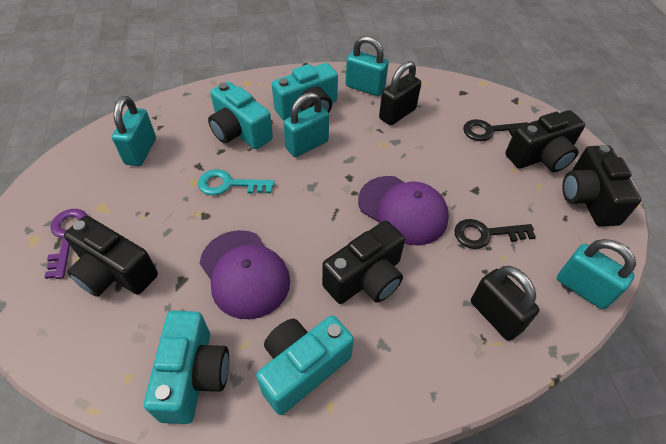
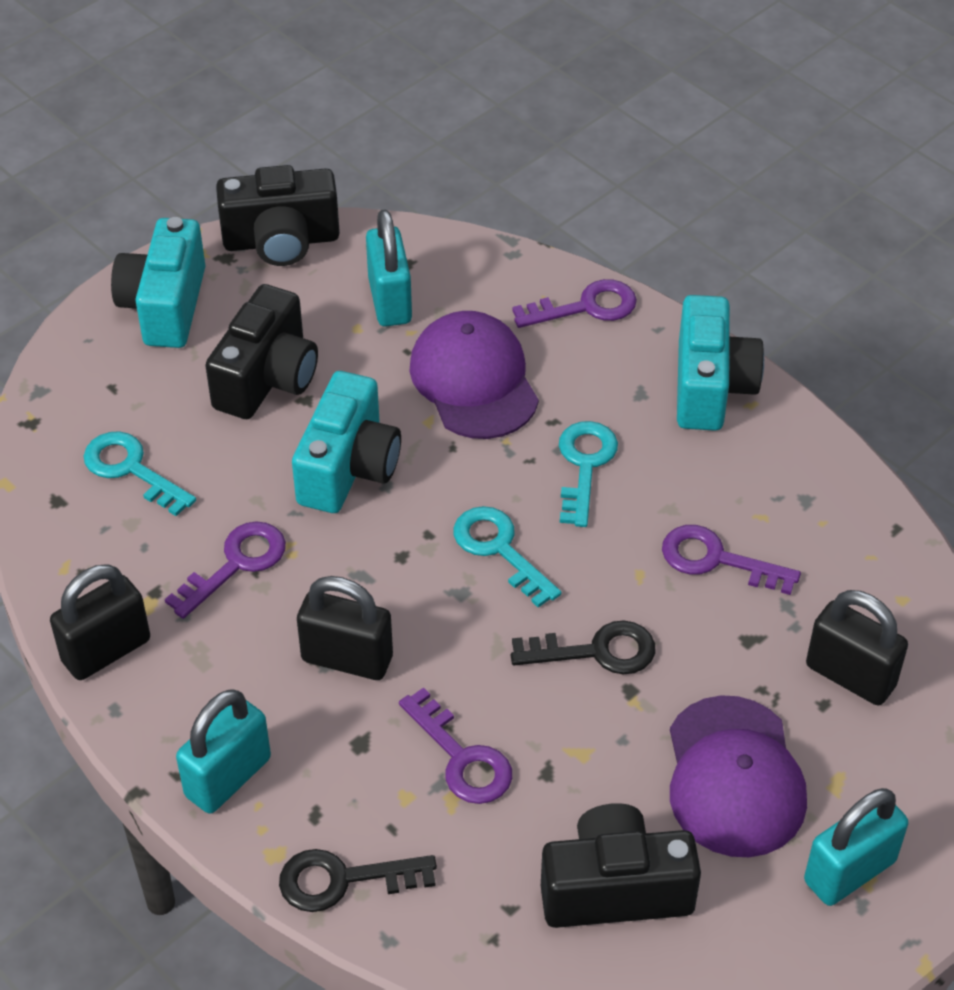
black camera: [64,216,158,297] [322,221,405,304] [505,110,585,172] [562,145,641,226] = 4 -> [205,284,318,419] [216,165,340,266] [541,803,701,928] = 3
black padlock: [379,61,421,125] [471,266,540,341] = 2 -> [50,564,150,680] [297,576,393,680] [806,590,908,705] = 3
purple key: [45,209,88,279] = 1 -> [165,521,286,619] [399,687,512,804] [512,279,637,328] [662,525,801,595] = 4
turquoise camera: [144,311,229,424] [208,81,273,149] [256,315,354,415] [272,63,338,120] = 4 -> [111,217,205,348] [292,371,401,513] [677,295,764,431] = 3
turquoise key: [198,169,274,195] = 1 -> [84,431,196,516] [453,506,561,608] [559,421,618,527] = 3
turquoise padlock: [112,96,156,166] [283,92,329,157] [345,36,388,96] [557,239,636,310] = 4 -> [176,689,271,814] [366,209,412,327] [804,788,908,906] = 3

